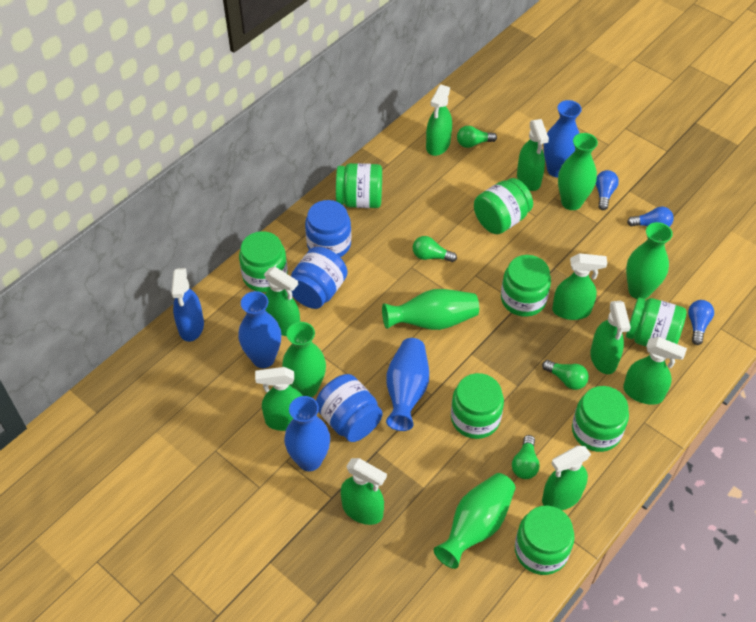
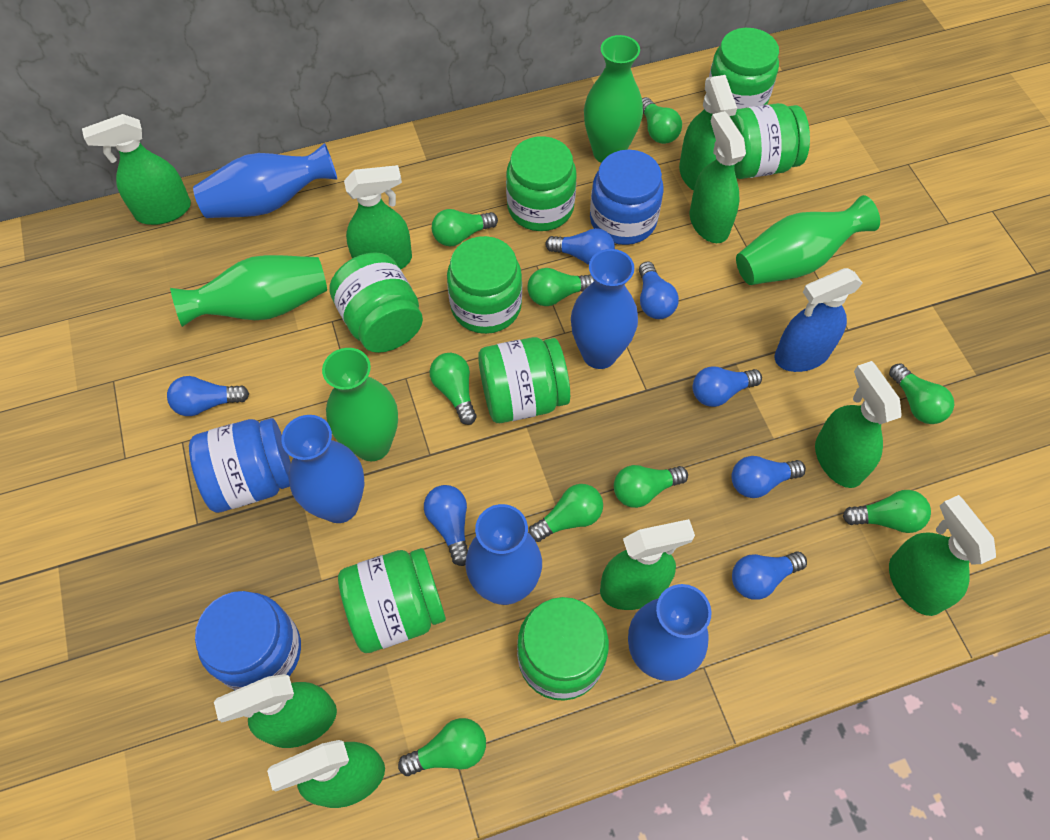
blue light bulb: [596,170,619,210] [627,207,674,227] [688,300,714,345] = 3 -> [167,376,249,416] [424,485,468,566] [545,228,615,265] [639,262,679,319] [693,366,762,407] [731,456,806,498] [732,551,807,600] = 7
blue vase: [238,291,281,368] [284,396,330,471] [386,338,429,431] [543,100,582,178] = 4 -> [193,143,337,218] [281,415,365,523] [465,504,542,605] [571,249,638,369] [628,584,712,681] = 5
green light bulb: [413,236,457,262] [457,126,497,148] [512,435,540,479] [542,360,589,390] = 4 -> [398,718,486,776] [430,353,477,425] [432,209,498,247] [527,268,595,306] [528,484,603,542] [614,465,688,508] [642,97,682,144] [843,490,931,533] [889,363,954,424] = 9
green vase: [282,322,326,397] [382,289,479,330] [434,473,515,569] [558,133,598,210] [626,222,673,299] = 5 -> [170,255,327,327] [322,348,398,461] [584,35,643,163] [736,195,880,285] = 4

